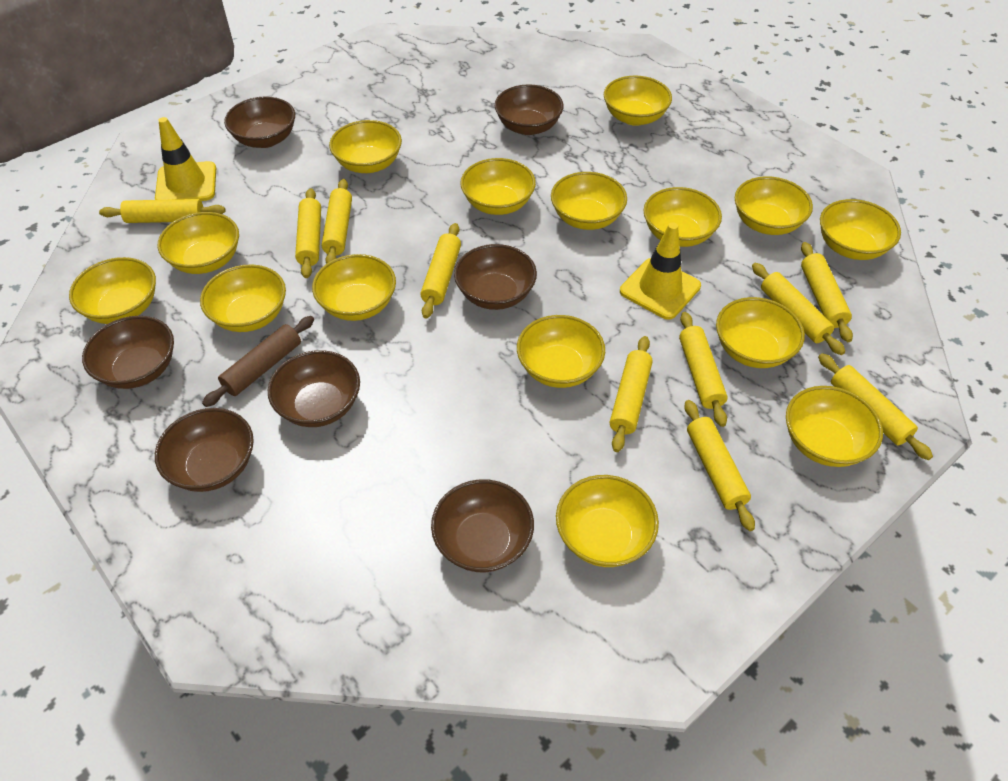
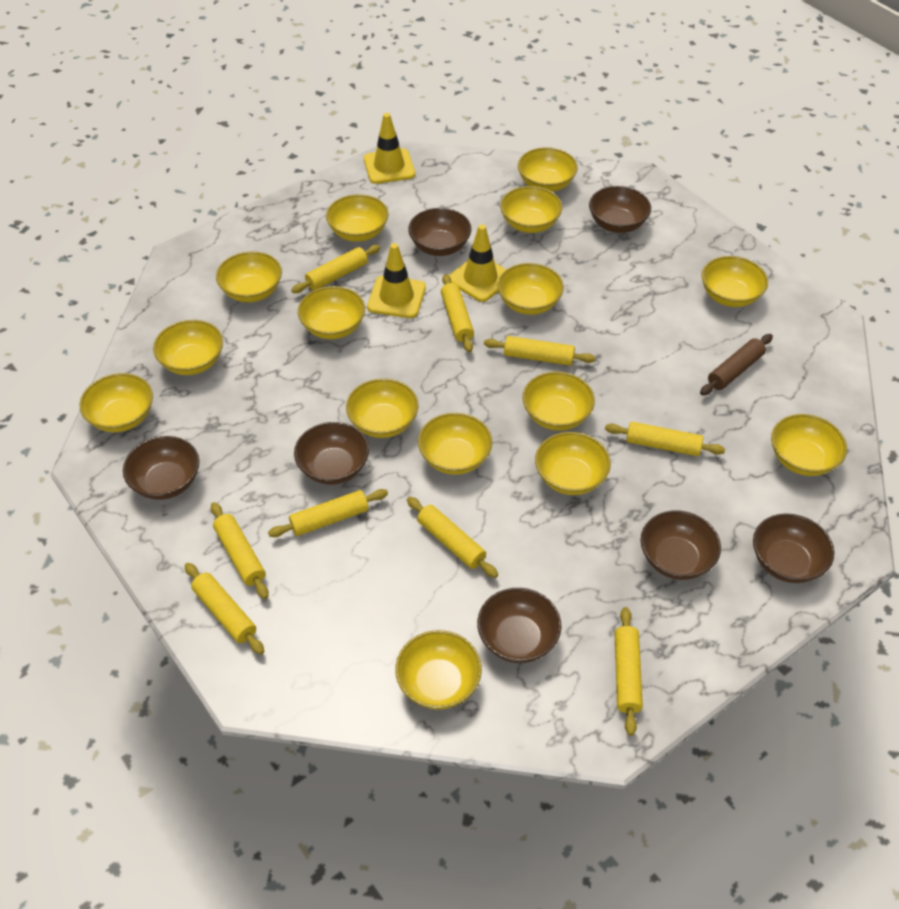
yellow rolling pin: [99,199,226,223] [295,188,321,278] [322,179,352,264] [420,223,461,319] [610,336,653,452] [679,312,728,427] [684,400,755,531] [752,263,845,355] [801,242,853,342] [818,353,933,460] = 10 -> [184,563,264,655] [211,502,269,599] [268,489,388,537] [291,245,380,293] [407,497,498,578] [441,274,474,352] [484,336,596,366] [605,422,725,456] [614,607,643,736] = 9
yellow traffic cone: [155,117,216,201] [620,222,701,320] = 2 -> [364,113,415,184] [367,243,426,318] [449,224,507,302] = 3

